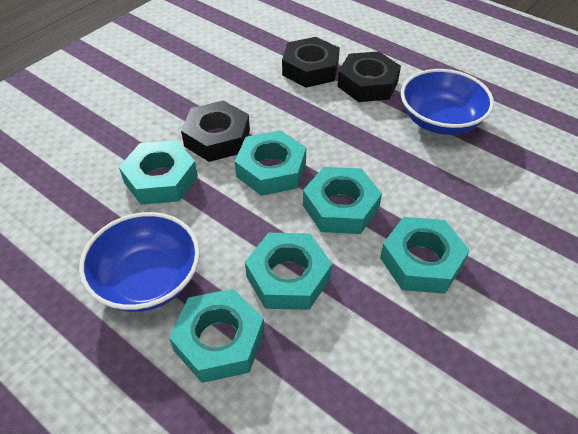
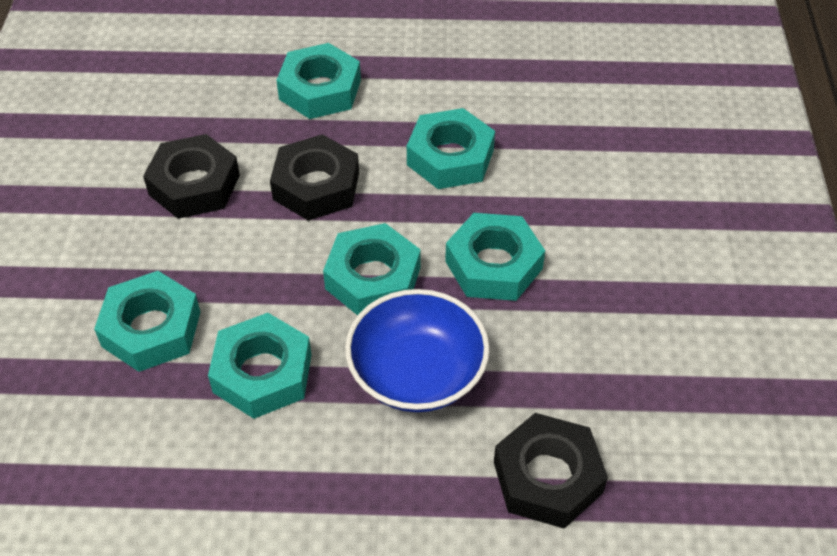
blue bowl: [79,212,200,312] [401,69,494,135] = 2 -> [345,289,490,412] = 1

